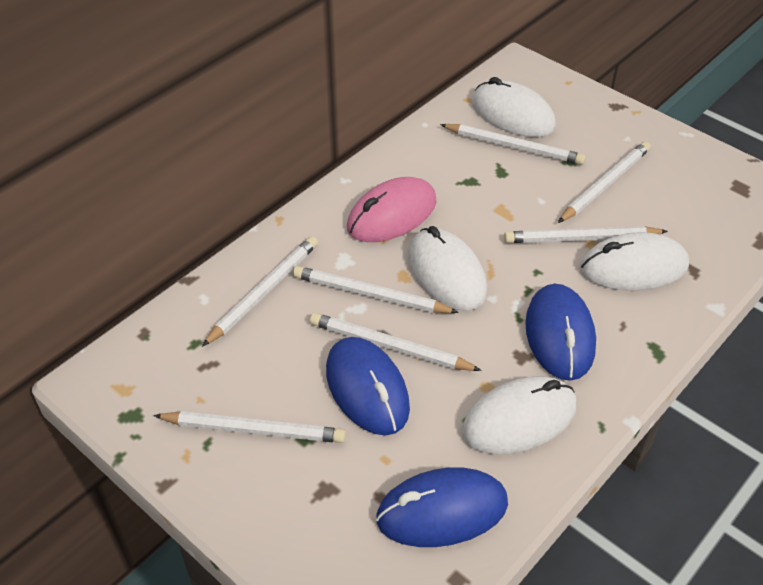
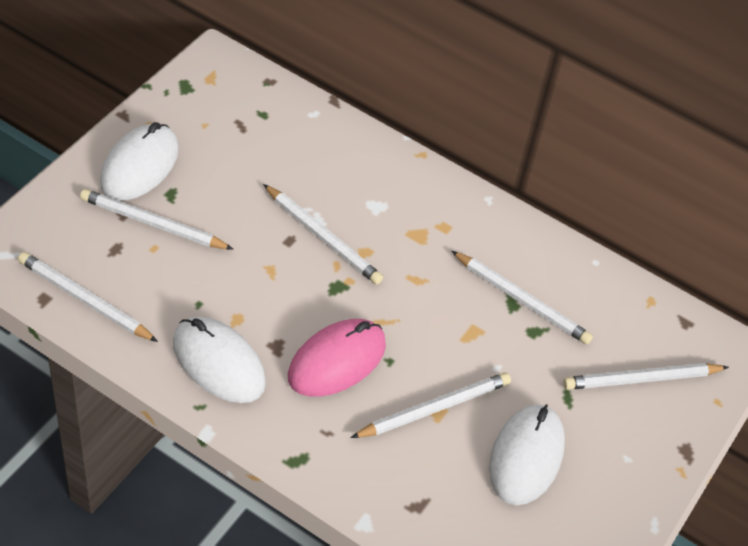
blue mouse: [326,337,410,435] [376,467,508,547] [525,284,596,381] = 3 -> none = 0
white mouse: [408,226,487,311] [462,376,576,454] [472,77,556,137] [580,232,689,291] = 4 -> [100,122,179,201] [173,317,266,403] [489,404,565,505] = 3
white pencil: [154,411,346,443] [202,236,318,347] [293,266,459,313] [310,313,482,371] [440,124,586,165] [504,226,668,243] [558,141,651,223] = 7 -> [18,252,158,342] [80,189,234,250] [263,184,383,285] [350,372,511,438] [451,251,593,344] [563,363,729,390] = 6

